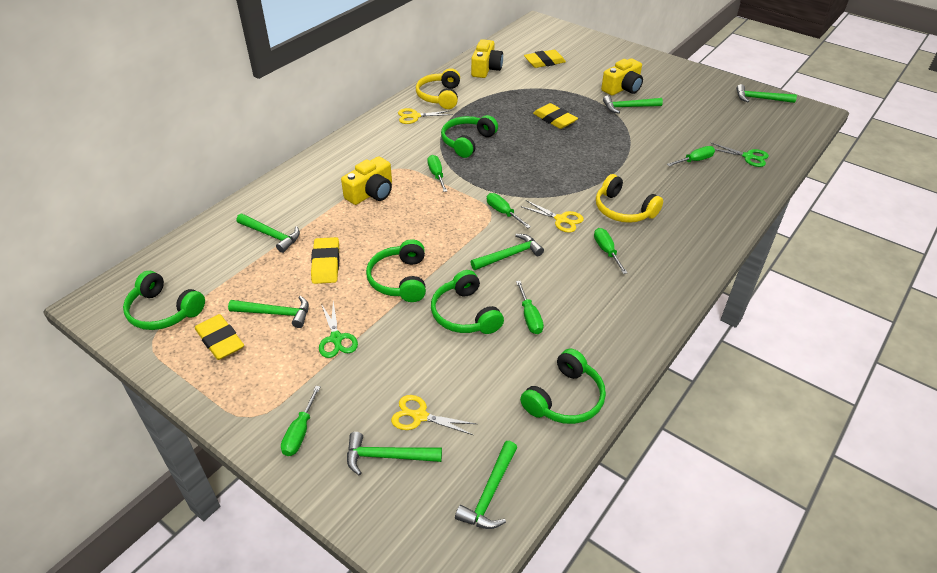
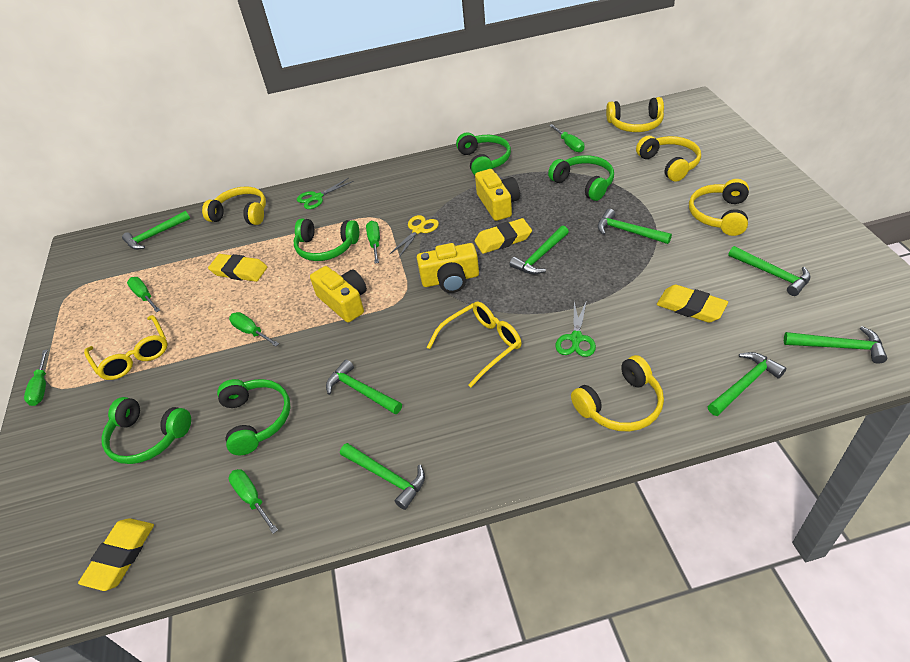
green hammer: [228,296,309,328] [236,214,300,253] [347,432,442,475] [455,441,517,529] [471,234,544,270] [603,95,663,114] [736,84,797,103] = 7 -> [122,211,190,250] [326,359,402,414] [340,443,425,510] [509,226,569,275] [598,209,672,244] [708,352,786,416] [728,246,811,296] [784,326,887,364] = 8
yellow glasses: none = 0 -> [84,315,168,380] [427,301,522,387] = 2
yellow headphones: [416,68,460,109] [596,174,663,223] = 2 -> [202,187,266,225] [571,355,664,431] [606,97,664,132] [636,136,701,182] [689,179,749,236] = 5
yellow scissors: [391,395,476,435] [398,108,453,124] [520,200,584,233] = 3 -> [389,215,439,257] = 1

